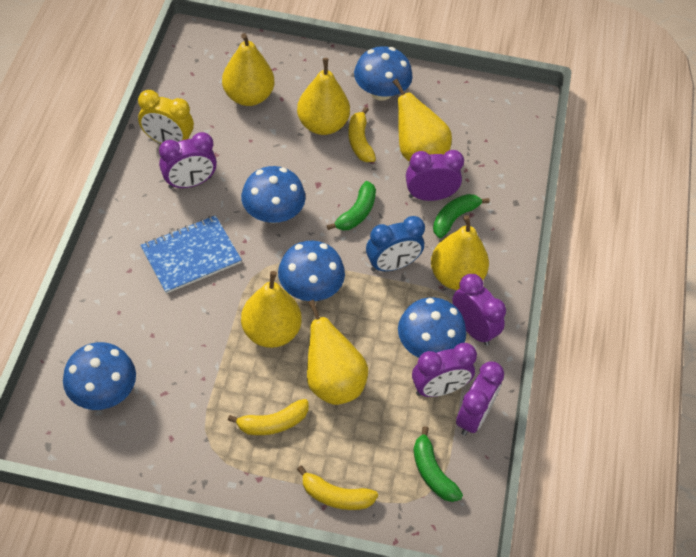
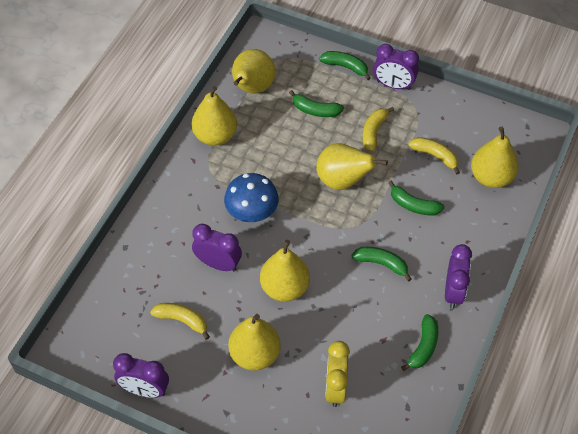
blue clock: [366,216,425,272] = 1 -> none = 0
blue mushroom: [63,342,136,410] [241,166,306,223] [278,241,345,301] [354,46,412,101] [398,297,466,358] = 5 -> [224,173,279,222] = 1
blue notebook: [140,215,242,294] = 1 -> none = 0
green banana: [327,181,376,230] [413,426,463,502] [433,194,490,238] = 3 -> [289,90,344,117] [319,51,371,80] [351,247,412,282] [388,181,445,215] [401,314,438,371] = 5
purple clock: [159,132,217,189] [406,150,464,201] [412,343,477,397] [452,274,506,346] [456,361,504,436] = 5 -> [113,353,169,398] [192,224,242,272] [373,44,419,90] [445,244,472,309] = 4

